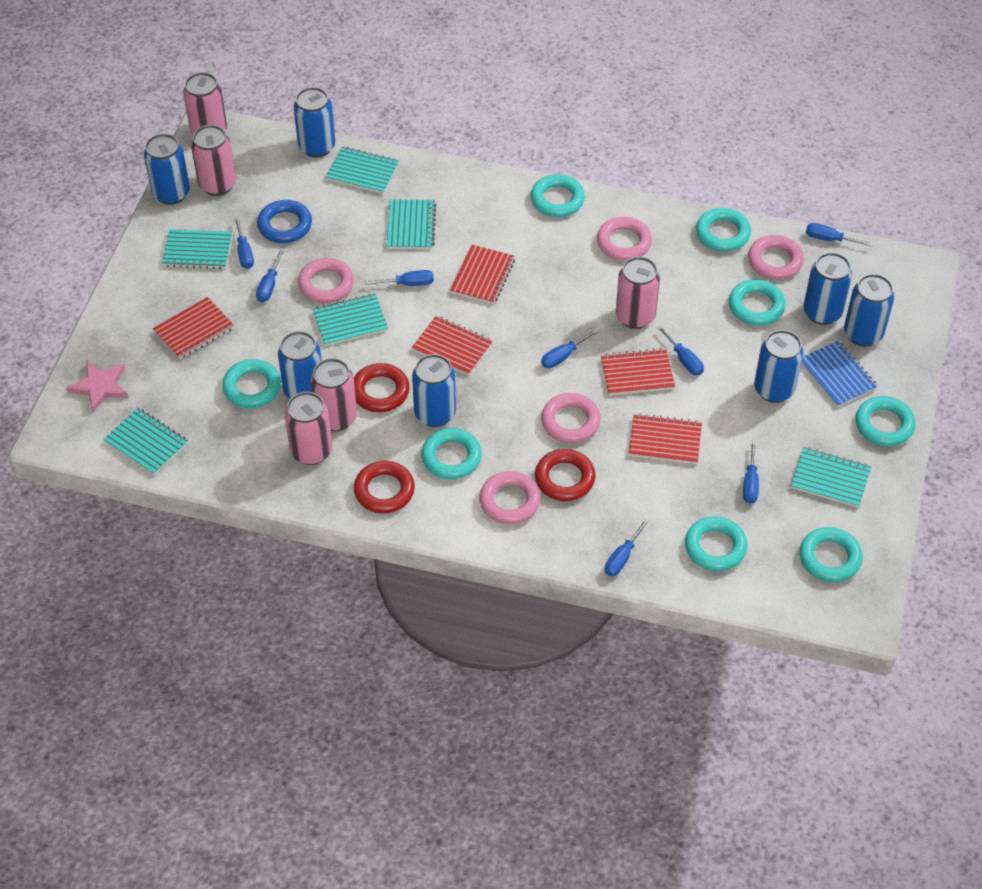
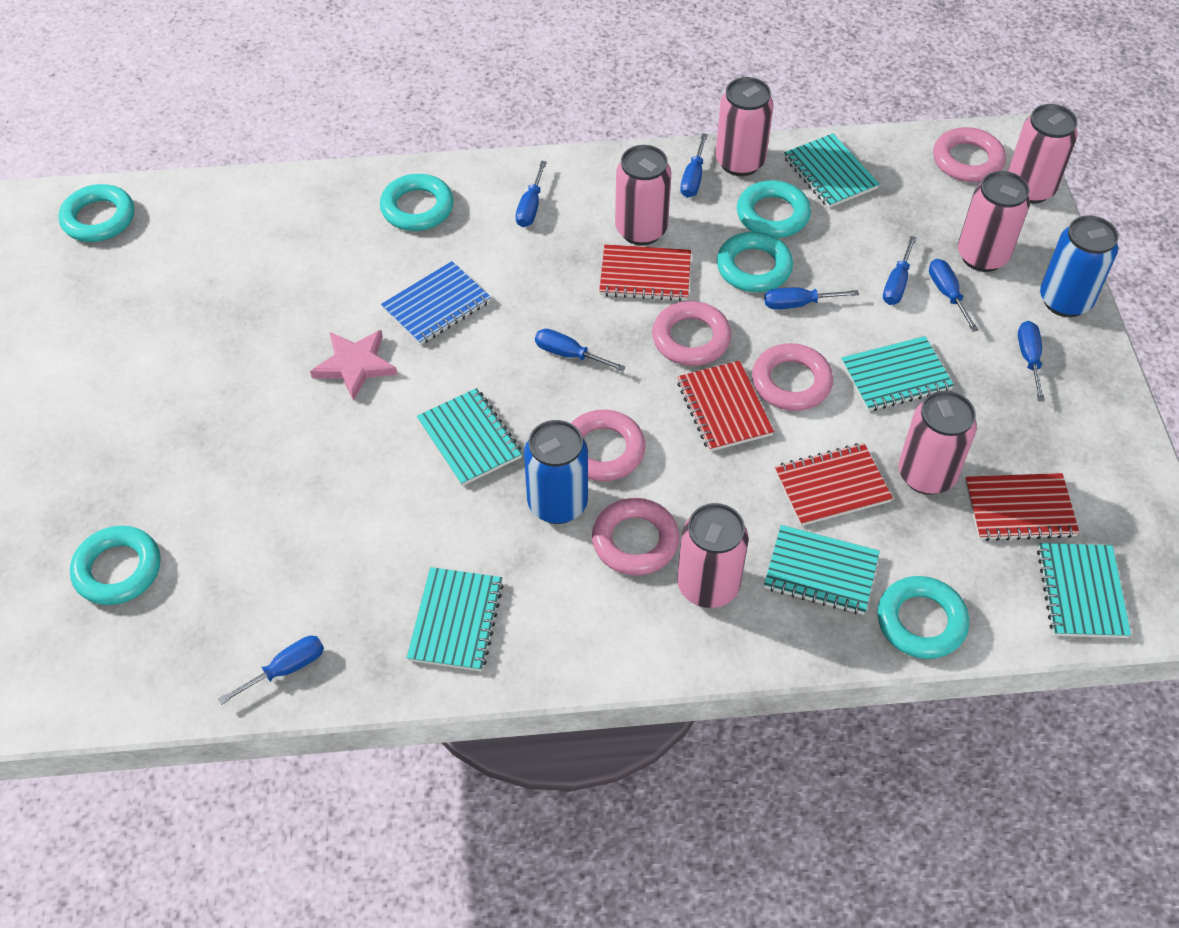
blue can: [144,134,190,205] [278,331,322,399] [294,87,335,158] [412,354,456,427] [754,330,803,403] [803,252,852,325] [844,274,894,346] = 7 -> [524,420,588,524] [1040,215,1118,317] = 2
blue ring: [257,200,312,243] = 1 -> none = 0
pink can: [183,72,227,135] [191,125,236,196] [285,392,332,465] [311,358,357,431] [616,257,660,329] = 5 -> [615,145,671,245] [677,503,748,608] [715,77,773,176] [899,391,977,495] [958,171,1030,272] [1008,104,1078,204] = 6
red notebook: [153,297,234,360] [412,316,493,376] [450,245,515,304] [601,348,675,395] [629,413,702,464] = 5 -> [599,244,691,301] [677,361,774,452] [775,443,893,526] [965,473,1080,541] = 4
red ring: [354,363,410,412] [354,461,415,514] [535,449,596,501] = 3 -> none = 0
turquoise ring: [222,359,281,408] [421,428,482,479] [531,174,585,217] [685,516,747,571] [696,208,751,252] [729,279,786,326] [800,527,862,582] [856,396,915,446] = 8 -> [59,184,134,242] [70,526,160,605] [380,174,454,231] [717,232,793,292] [737,180,811,238] [877,576,969,659] = 6

